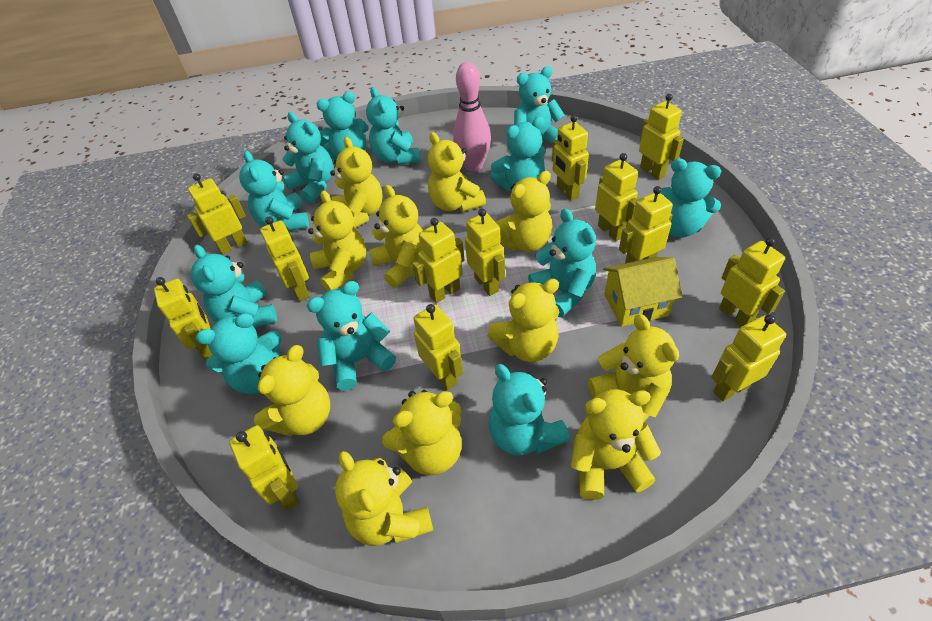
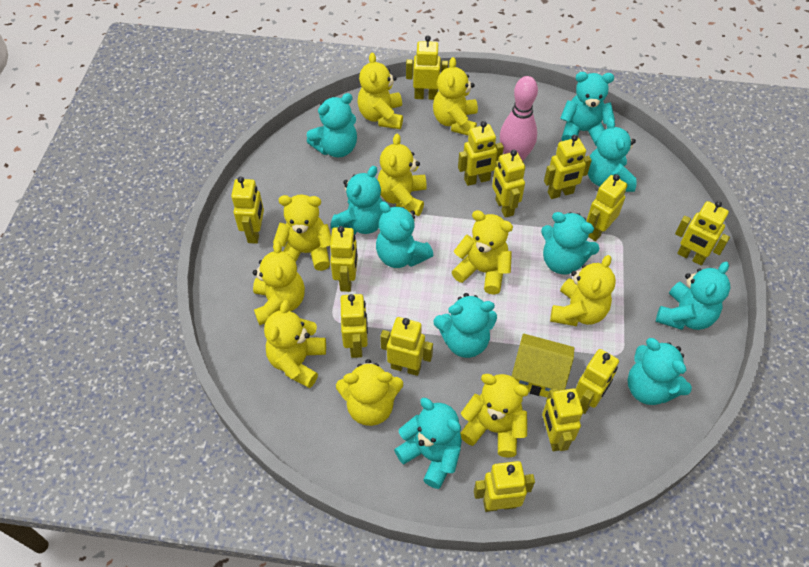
turquoise teddy bear: [191,245,277,328] [196,313,282,394] [239,151,309,231] [283,112,333,203] [307,281,396,391] [317,92,369,160] [366,87,421,165] [488,364,570,456] [490,116,546,191] [514,66,565,144] [528,208,596,317] [661,158,721,238] = 12 -> [307,93,357,158] [331,166,383,235] [376,201,433,268] [394,398,462,489] [434,293,497,358] [541,212,600,274] [560,72,615,146] [588,118,637,192] [627,338,692,405] [656,261,730,330] = 10
yellow teddy bear: [254,345,330,436] [308,190,366,291] [330,137,383,228] [335,451,433,546] [369,185,423,288] [382,390,462,475] [428,132,486,212] [487,279,559,362] [496,171,552,252] [571,389,661,500] [588,314,679,422] = 11 -> [253,241,305,325] [264,300,326,388] [273,194,331,271] [336,359,403,426] [357,52,403,129] [378,134,427,216] [433,57,478,135] [452,210,513,295] [460,374,529,458] [550,255,616,326] = 10

